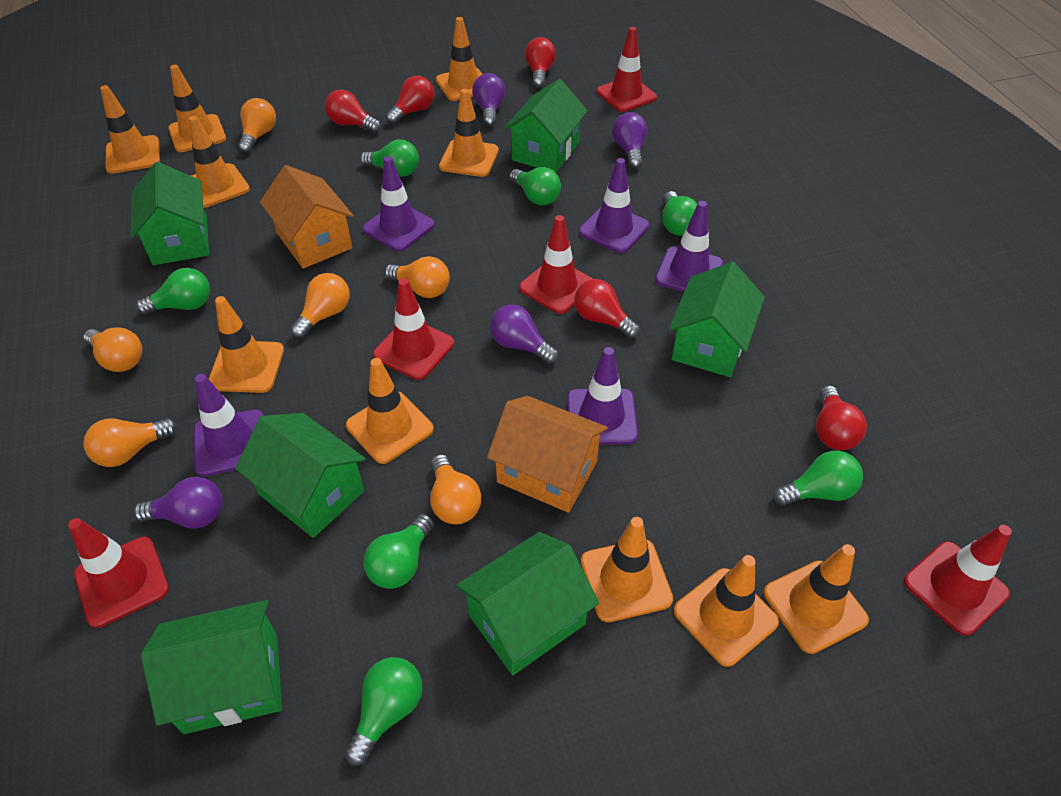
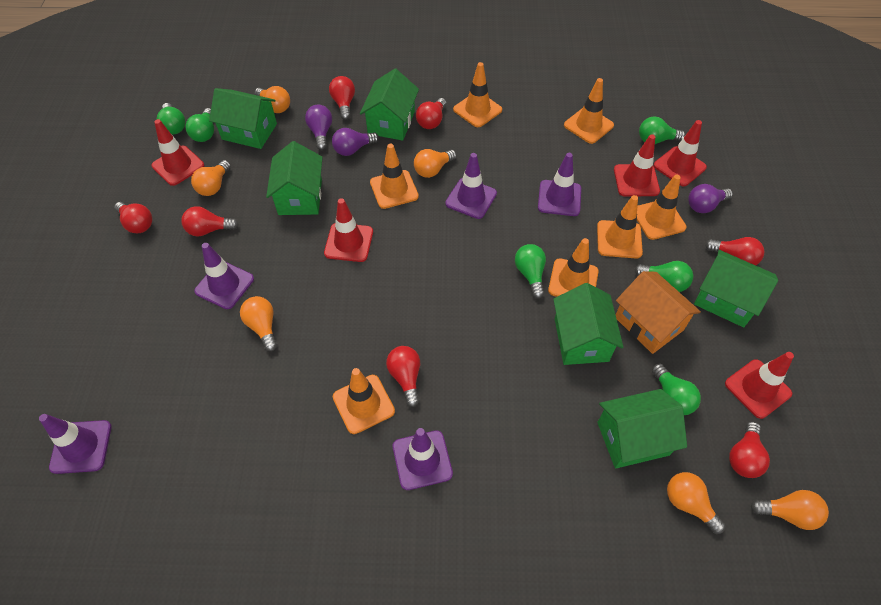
green light bulb: [136,268,210,315] [345,657,423,766] [360,140,419,177] [364,514,434,589] [509,167,561,205] [662,191,697,236] [773,451,863,506] = 7 -> [157,103,185,135] [186,108,214,142] [515,244,546,298] [634,261,693,292] [639,117,685,144] [652,364,701,415] = 6
orange house: [260,165,354,268] [487,396,608,513] = 2 -> [616,271,701,354] = 1
orange traffic cone: [100,85,160,174] [168,65,226,152] [189,116,250,208] [209,296,284,393] [346,358,434,464] [436,17,482,101] [439,89,499,177] [581,517,673,622] [674,555,779,667] [764,544,869,654] = 10 -> [333,368,395,434] [370,144,419,209] [453,62,502,127] [548,238,599,297] [564,78,614,144] [597,195,643,258] [637,174,687,240] = 7
purple light bulb: [133,477,222,529] [472,73,505,127] [490,305,559,364] [612,112,647,169] = 4 -> [305,105,332,150] [332,128,379,156] [688,184,733,213] = 3
red light bulb: [325,89,381,133] [386,76,434,124] [525,37,556,88] [574,279,640,339] [816,386,867,450] = 5 -> [114,202,152,233] [181,206,239,237] [329,76,355,120] [386,346,420,407] [416,98,447,129] [705,237,765,265] [729,422,770,478] = 7

